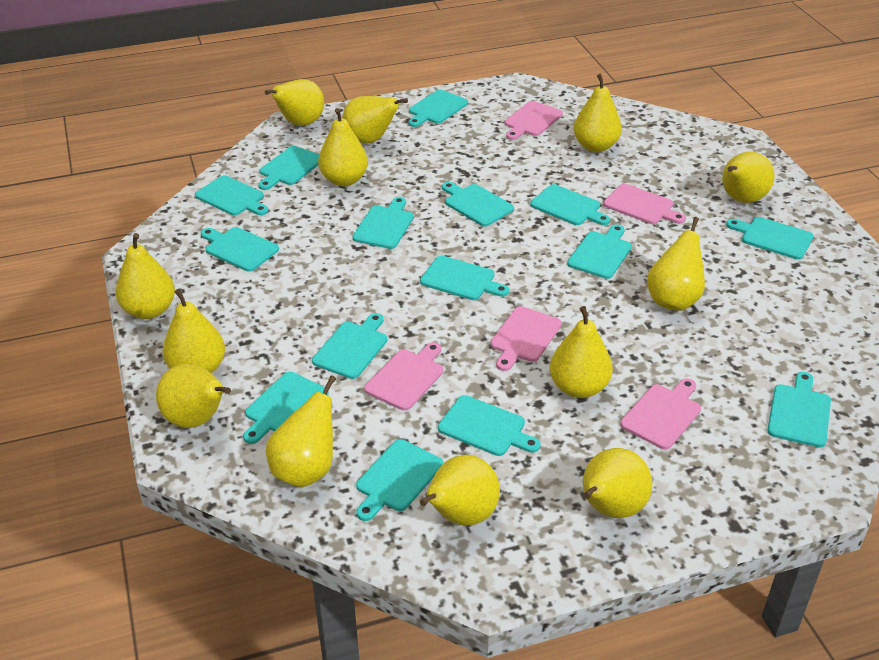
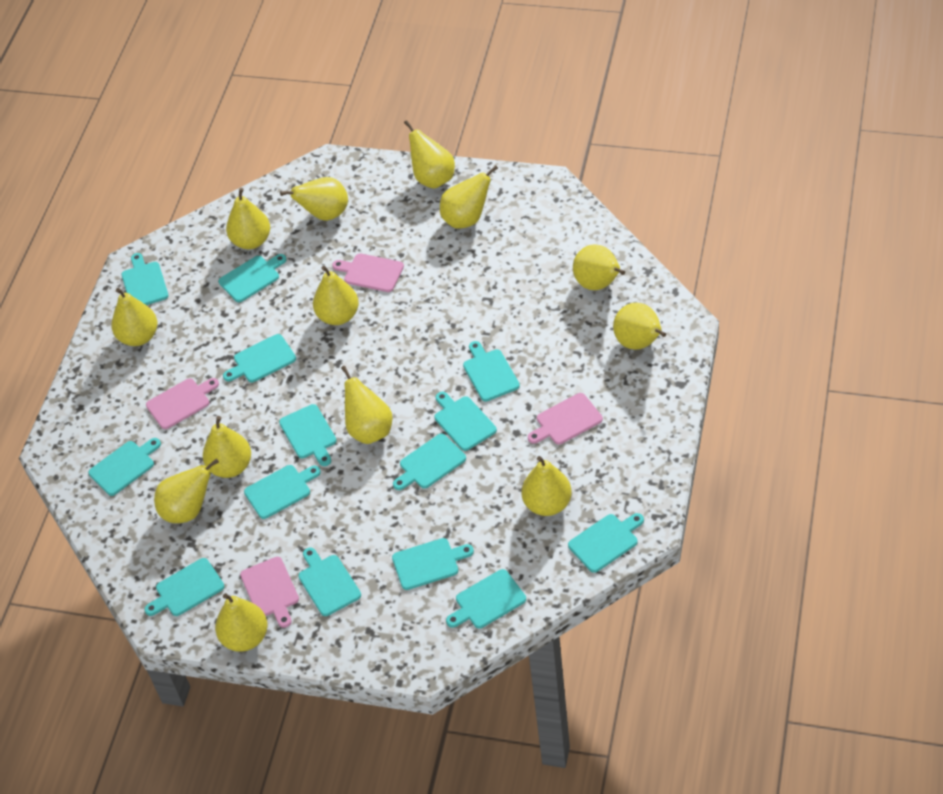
pink cutting board: [364,342,444,411] [490,306,562,371] [504,101,563,140] [603,184,686,224] [620,378,701,450] = 5 -> [146,378,219,429] [240,557,299,628] [332,253,404,292] [528,393,603,445] = 4
turquoise cutting board: [195,175,268,216] [201,227,279,272] [243,372,329,444] [258,146,319,190] [312,313,388,379] [353,197,414,249] [356,439,443,521] [408,90,468,127] [420,256,509,300] [438,395,541,456] [442,182,514,226] [530,184,611,225] [567,225,632,279] [726,217,814,259] [767,372,831,448] = 15 -> [88,438,161,496] [121,253,169,305] [144,558,224,616] [218,254,287,302] [223,334,296,382] [244,465,321,519] [279,404,337,466] [298,548,361,616] [392,538,474,590] [393,434,466,490] [434,392,497,451] [446,569,526,629] [463,341,520,402] [568,513,644,573] = 14

